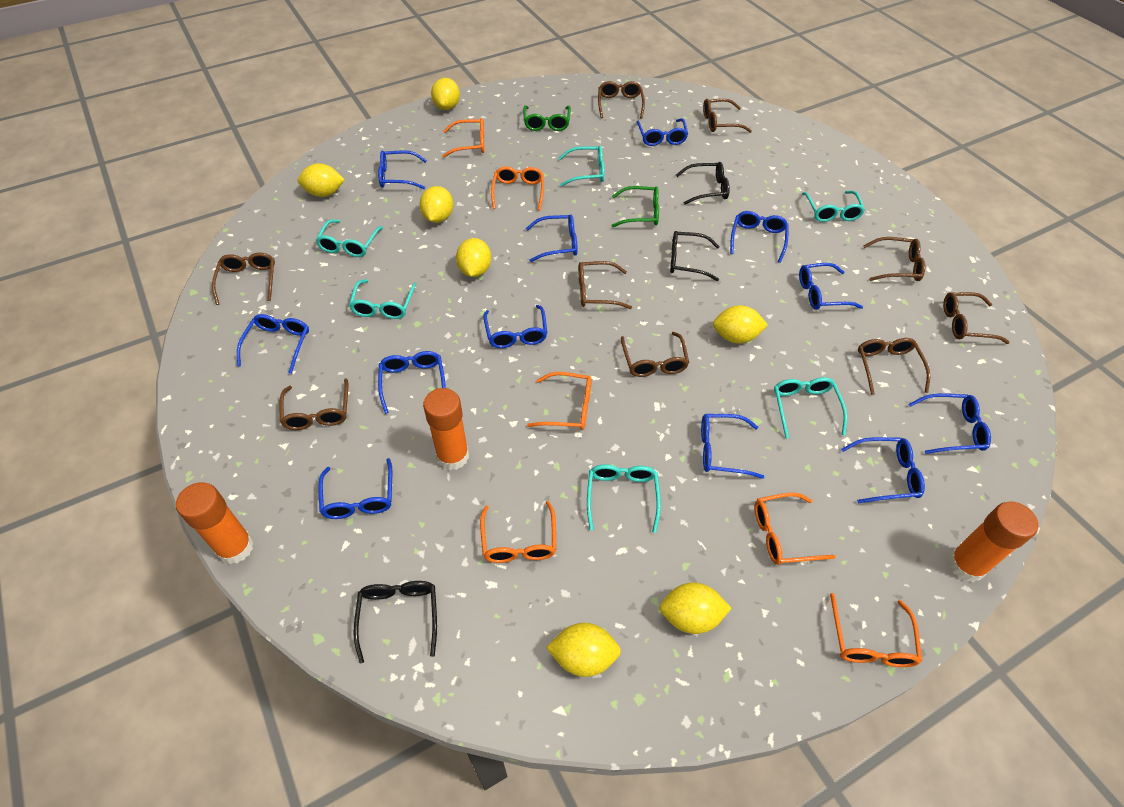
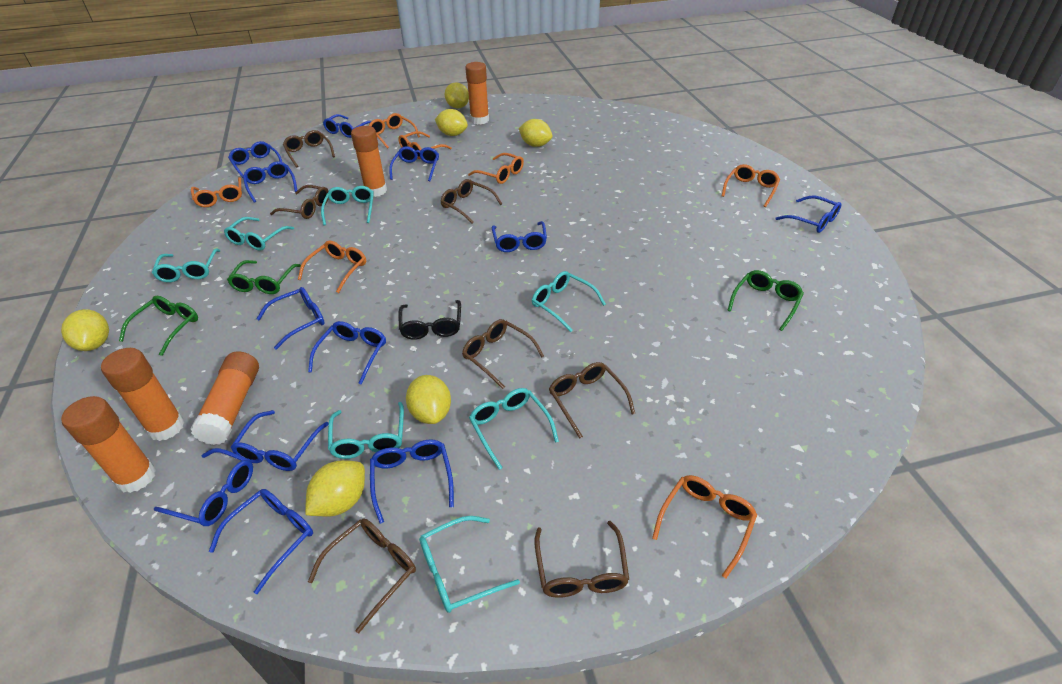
black glasses: [353,581,437,664] [670,231,720,281] [676,162,730,205] = 3 -> [398,300,461,340] = 1
brown glasses: [212,253,275,305] [280,378,348,430] [578,261,632,309] [598,81,645,118] [621,332,689,377] [703,99,752,133] [858,338,930,395] [863,237,925,281] [943,292,1010,344] = 9 -> [270,185,329,219] [283,130,335,167] [308,519,416,633] [440,179,502,224] [462,319,544,389] [535,521,629,598] [549,362,635,439] = 7
green glasses: [523,105,571,131] [611,186,659,227] = 2 -> [119,296,198,356] [227,260,301,294] [727,270,804,331] = 3
orange glasses: [442,118,485,158] [480,501,556,563] [491,166,544,211] [527,372,592,430] [754,492,836,565] [830,593,922,667] = 6 -> [191,177,242,207] [298,241,366,293] [369,113,420,149] [398,131,452,159] [468,153,524,184] [652,475,757,578] [722,164,780,207] = 7
orange glue stick: [176,482,254,564] [423,388,469,470] [948,502,1038,582] = 3 -> [61,396,156,493] [101,348,185,441] [191,352,259,445] [351,126,387,197] [465,62,489,125] = 5
turquoise glasses: [315,219,383,257] [349,279,416,319] [559,146,605,186] [587,464,661,533] [774,377,847,439] [802,191,865,222] = 6 -> [152,248,221,282] [224,217,294,251] [321,186,374,226] [328,402,404,459] [419,516,520,613] [469,388,559,470] [532,271,606,332] = 7
yellow lemon: [298,163,345,197] [420,186,453,223] [431,78,460,110] [456,238,491,277] [546,623,621,677] [659,582,732,634] [713,305,768,344] = 7 -> [61,309,109,351] [305,460,365,517] [406,375,451,424] [435,109,468,136] [445,82,469,108] [519,119,553,147] = 6

